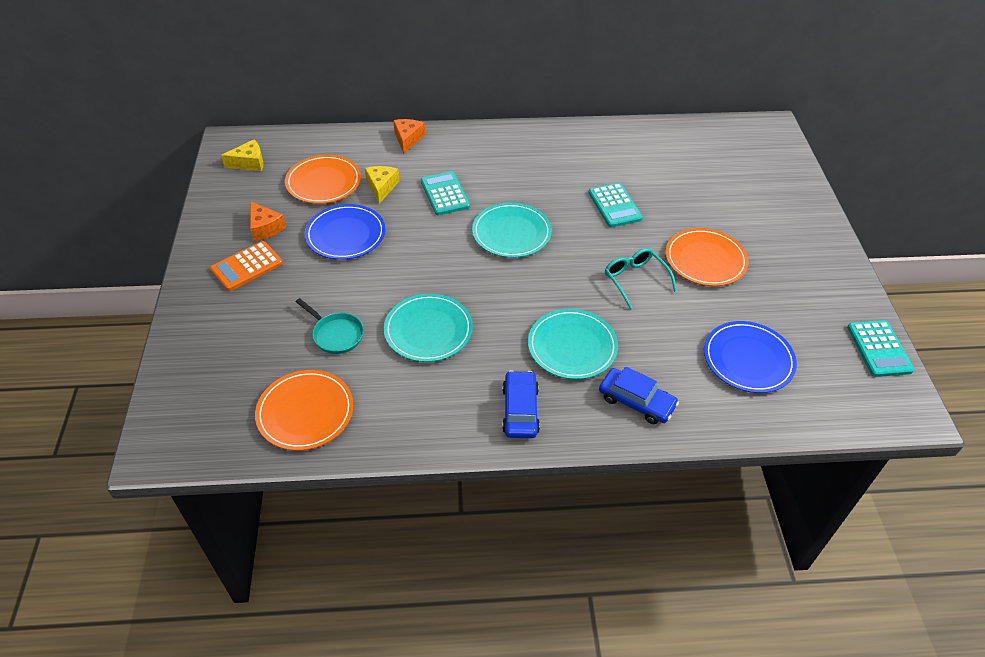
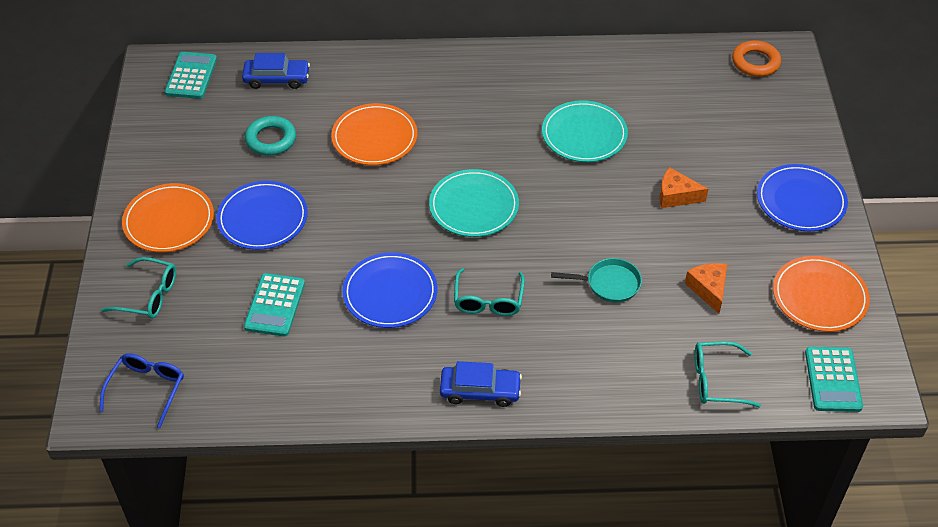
blue glasses: none = 0 -> [99,353,184,428] = 1
blue plate: [305,204,386,260] [704,321,797,393] = 2 -> [216,181,308,250] [342,252,438,328] [757,164,848,231] = 3
orange calculator: [210,241,283,291] = 1 -> none = 0
orange ring: none = 0 -> [732,40,781,77] = 1
turquoise glasses: [605,248,677,310] = 1 -> [101,257,176,319] [454,268,525,316] [695,341,761,407] = 3
turquoise plate: [384,294,473,362] [472,203,552,258] [528,309,618,379] = 3 -> [429,169,519,237] [542,100,628,162] = 2
turquoise ring: none = 0 -> [245,116,296,156] = 1
yellow cheese: [221,140,263,171] [365,166,399,204] = 2 -> none = 0

